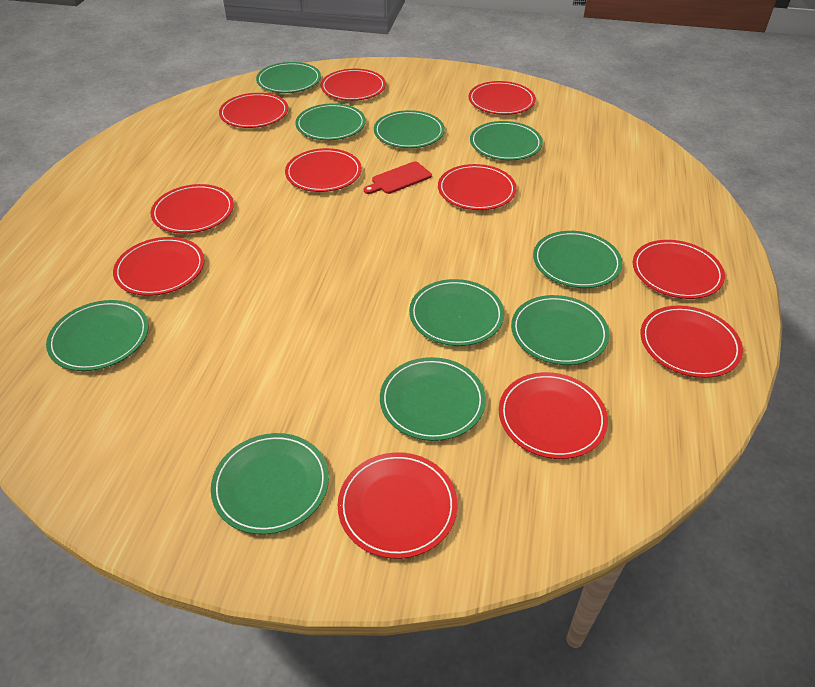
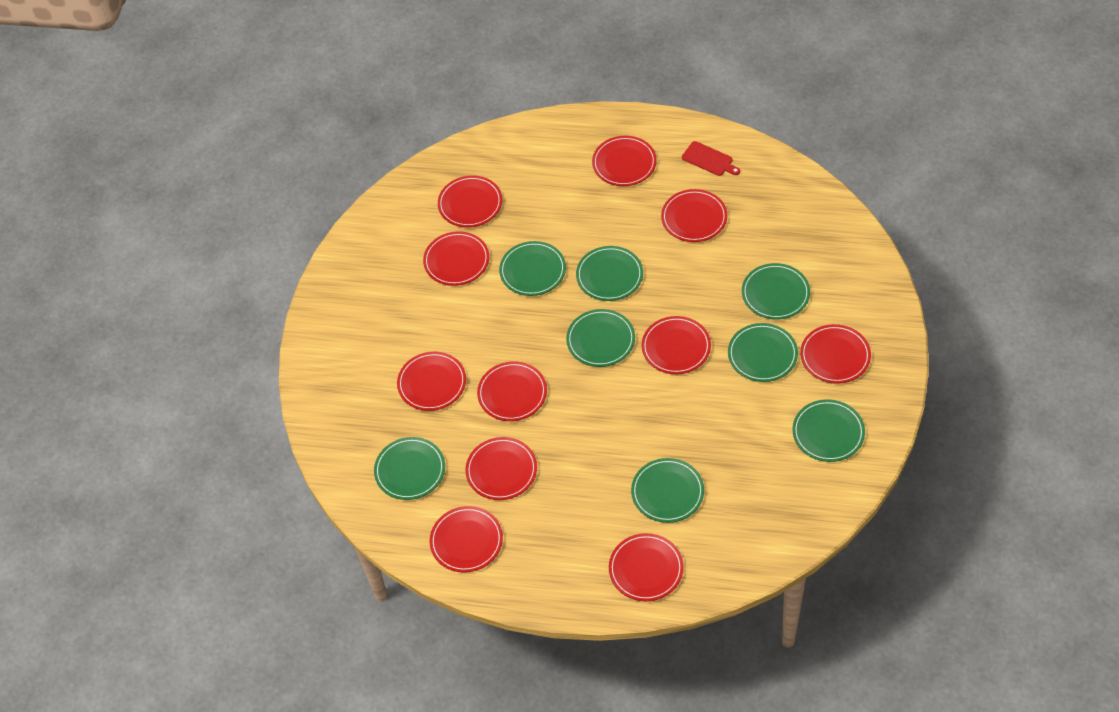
green plate: [46,300,148,371] [211,433,329,535] [256,62,321,93] [295,103,366,140] [374,110,445,148] [380,357,486,441] [409,279,504,346] [470,121,543,160] [511,295,609,365] [533,231,622,288] = 10 -> [374,437,445,500] [499,241,566,296] [566,309,635,367] [576,246,643,301] [631,458,704,523] [728,323,798,382] [742,263,810,320] [792,399,865,462] = 8

